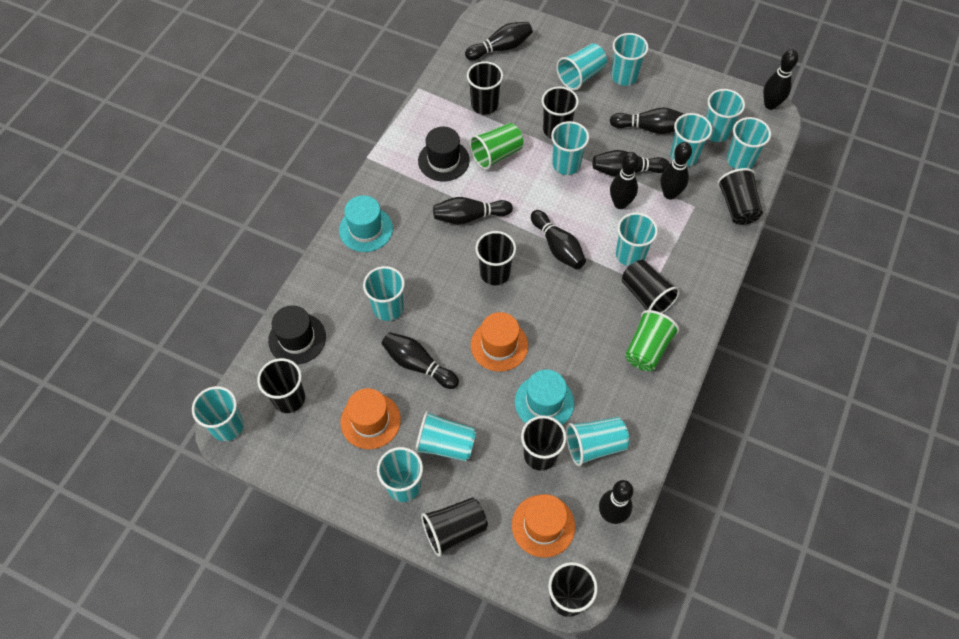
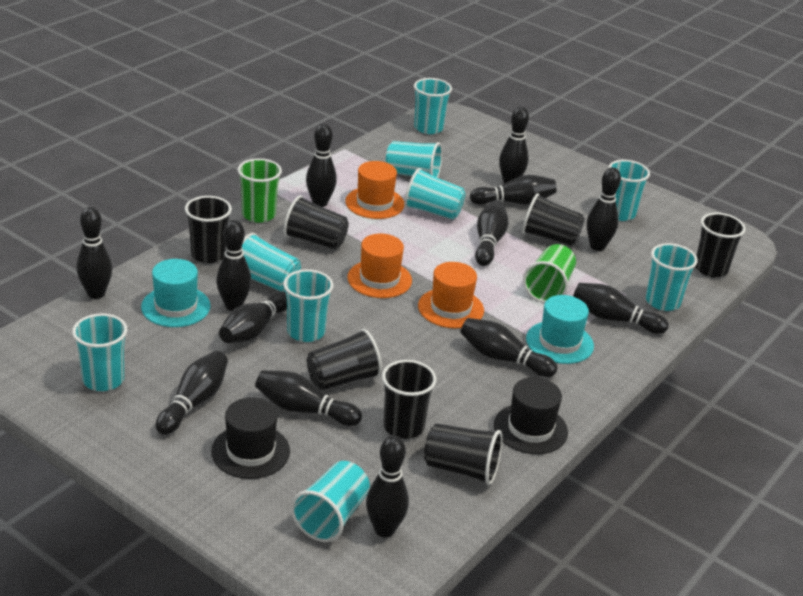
black bowling pin: [381,332,459,389] [433,197,513,225] [465,22,533,60] [531,210,586,269] [592,150,670,177] [599,480,633,524] [610,108,684,134] [610,152,639,209] [661,142,692,200] [763,49,798,110] = 10 -> [76,207,112,299] [156,351,228,435] [216,220,252,311] [219,291,287,343] [255,370,362,426] [306,124,337,207] [366,436,409,537] [460,318,557,377] [470,175,556,205] [475,200,508,266] [499,107,529,184] [573,283,669,334] [587,167,621,251] = 13
black cup: [257,358,305,413] [421,497,488,557] [467,61,503,115] [475,231,516,285] [521,416,567,471] [542,86,579,139] [548,562,598,617] [622,260,680,313] [717,168,763,225] = 9 -> [185,196,232,263] [283,195,349,250] [307,329,382,391] [382,360,436,439] [424,423,503,485] [522,193,585,246] [695,213,746,277] = 7
turquoise cup: [192,386,244,441] [363,266,405,321] [377,447,423,502] [415,411,476,461] [551,121,589,175] [556,44,607,90] [566,417,629,466] [611,33,649,86] [616,212,658,266] [670,113,712,167] [705,89,745,142] [727,117,771,169] = 12 -> [72,313,127,391] [242,233,301,292] [283,269,334,342] [291,461,370,542] [386,141,442,178] [404,168,466,220] [414,78,452,134] [608,160,650,221] [646,243,698,311] = 9

